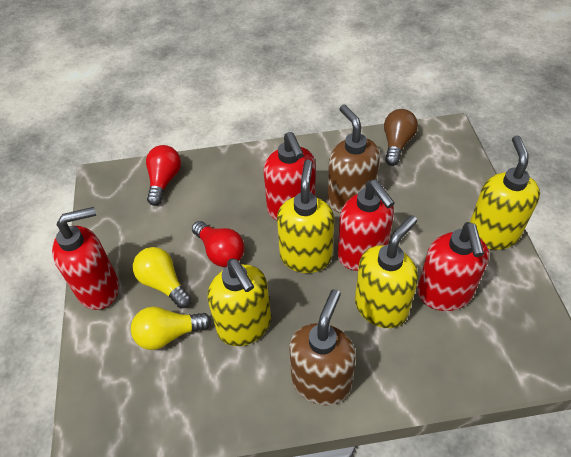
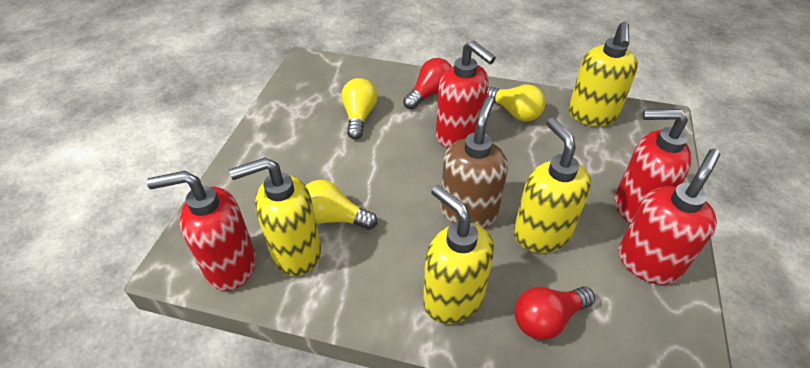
brown light bulb: [384,109,418,166] = 1 -> none = 0
brown soap dispenser: [289,289,356,405] [328,104,380,213] = 2 -> [440,97,508,228] = 1
yellow light bulb: [131,307,212,350] [133,247,192,309] = 2 -> [306,180,378,230] [341,78,378,139] [487,84,546,121] = 3

